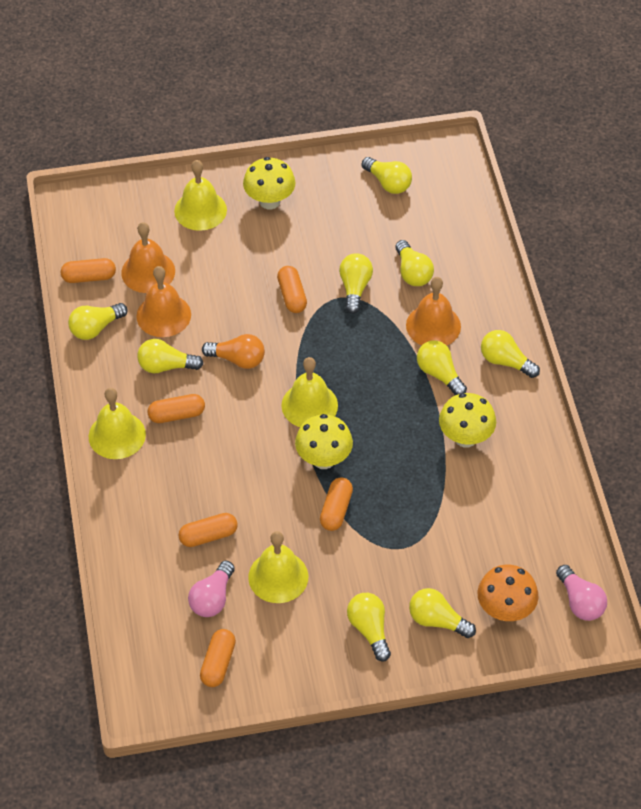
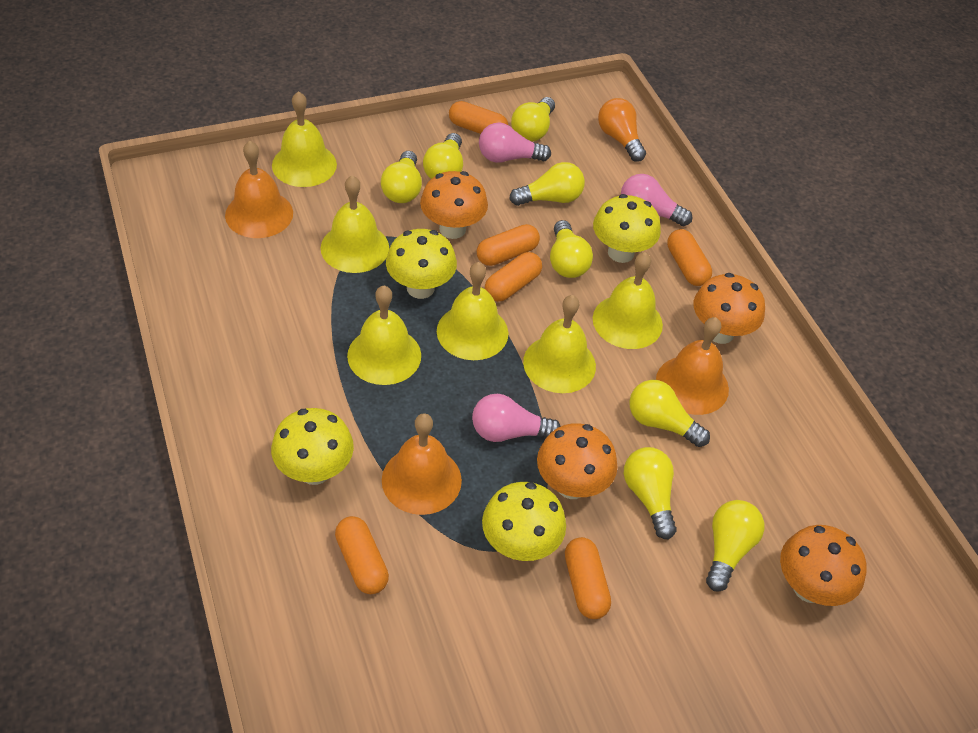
orange mushroom: [477,565,539,621] = 1 -> [420,171,488,239] [537,423,617,499] [694,273,765,344] [780,525,866,606] = 4
pink light bulb: [188,561,235,617] [556,565,607,621] = 2 -> [472,394,561,442] [479,122,551,163] [621,174,692,226] = 3
yellow bell: [89,388,146,459] [174,160,227,231] [248,531,308,603] [281,357,338,427] = 4 -> [272,91,337,187] [321,175,389,273] [347,285,421,385] [437,262,508,360] [523,295,596,393] [593,252,663,349] = 6
yellow light bulb: [68,303,128,340] [137,339,203,373] [339,253,373,314] [347,593,391,661] [362,157,412,194] [395,240,434,286] [409,588,476,638] [417,340,467,395] [481,330,540,378] = 9 -> [381,151,422,203] [423,133,463,179] [509,162,585,206] [511,97,555,142] [550,220,593,278] [624,447,677,539] [629,380,710,447] [706,500,765,592] = 8
yellow mushroom: [243,157,296,209] [295,414,353,469] [439,393,496,448] = 3 -> [271,408,354,485] [386,229,457,299] [482,482,566,561] [593,194,661,263] = 4

